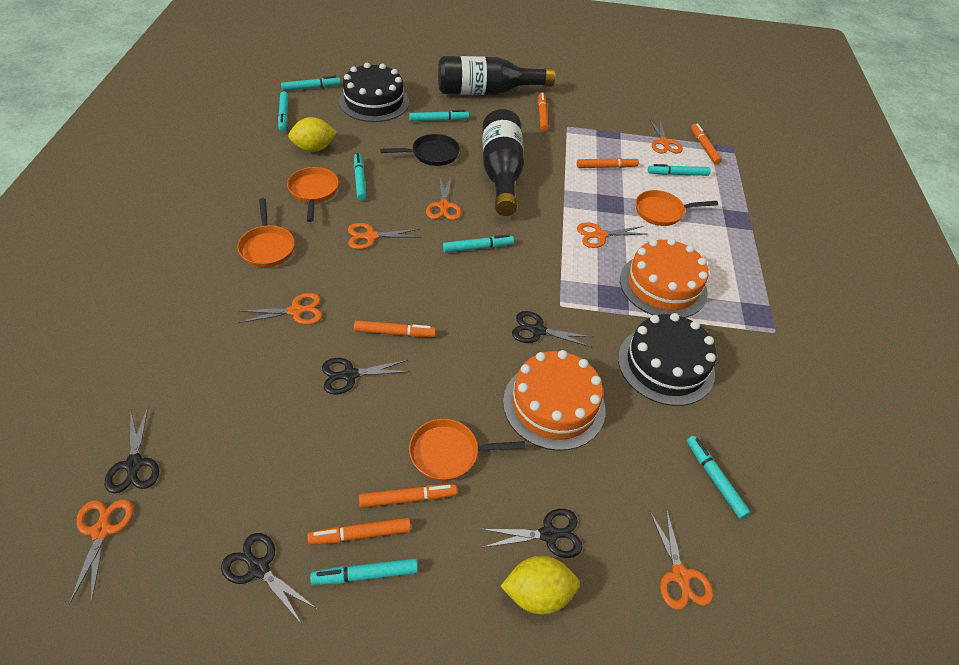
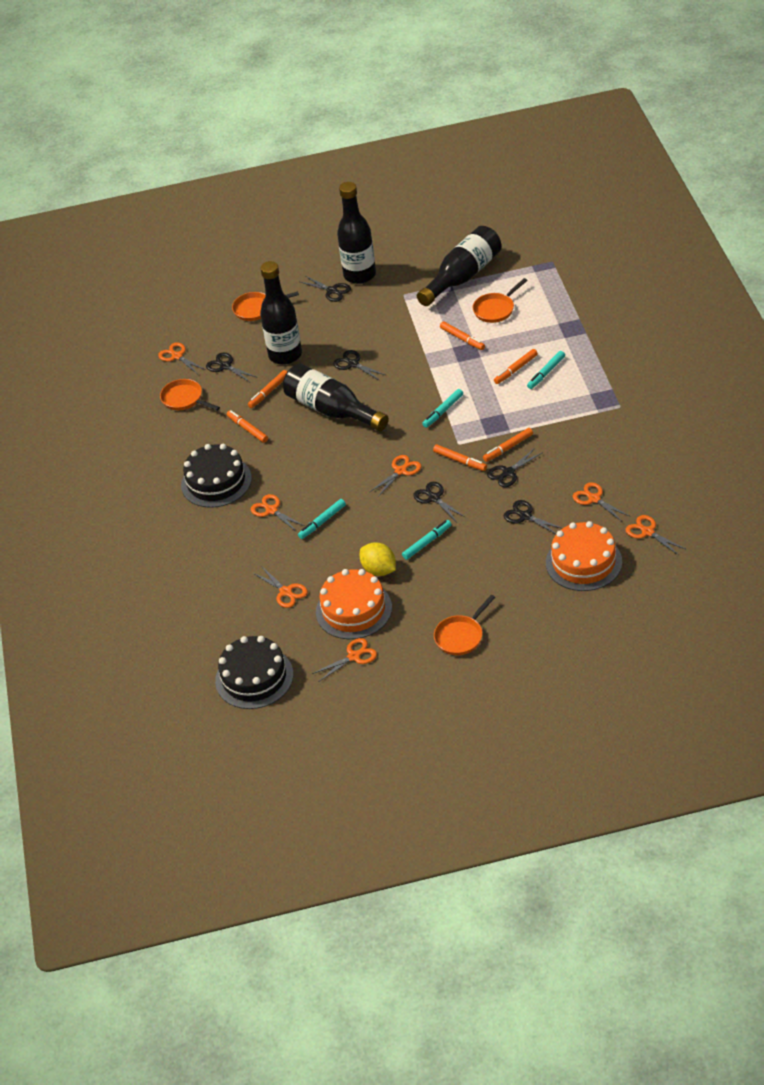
black bottle: [438,56,555,95] [483,109,524,216] = 2 -> [260,261,302,365] [283,363,389,431] [337,182,376,284] [417,226,502,306] = 4
black pan: [380,134,460,166] = 1 -> none = 0
black scissors: [105,407,159,493] [221,533,317,623] [322,358,411,395] [481,509,583,558] [512,311,593,347] = 5 -> [206,352,258,382] [300,276,351,302] [333,350,385,381] [414,482,466,521] [487,448,543,487] [504,500,563,534] = 6
turquoise marker: [278,91,288,132] [281,76,341,91] [310,558,418,585] [354,153,367,201] [409,110,469,121] [443,234,514,253] [648,164,711,176] [687,436,751,519] = 8 -> [298,499,346,539] [402,520,452,560] [422,389,463,428] [527,351,565,389] = 4
yellow lemon: [288,117,337,152] [501,556,580,614] = 2 -> [360,543,396,576] = 1

